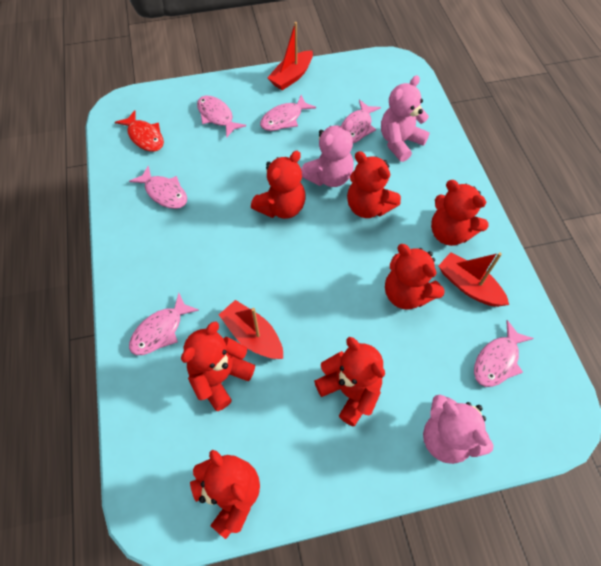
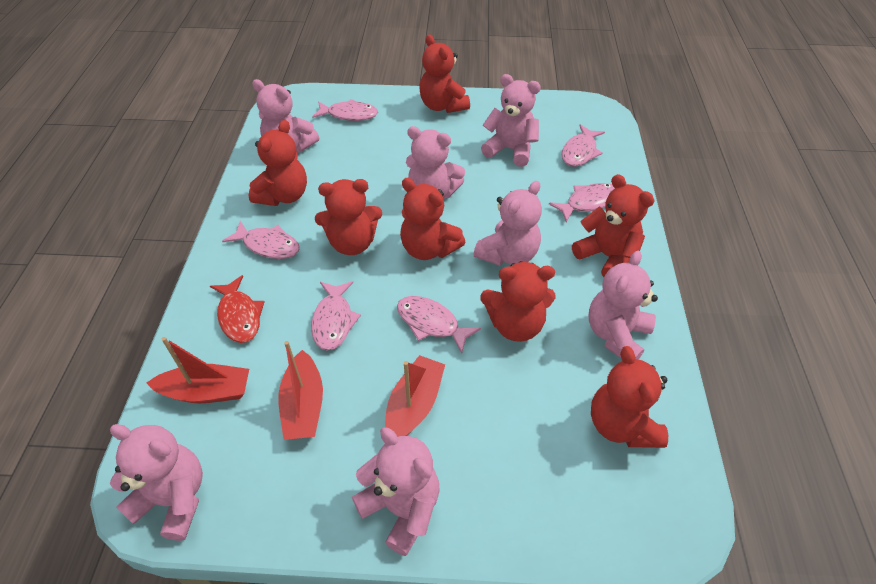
pink teddy bear: [301,120,354,187] [381,75,430,162] [423,395,494,464] = 3 -> [110,424,203,541] [252,79,319,152] [352,427,440,556] [406,126,465,199] [474,181,542,266] [481,74,541,167] [589,251,658,360] = 7

